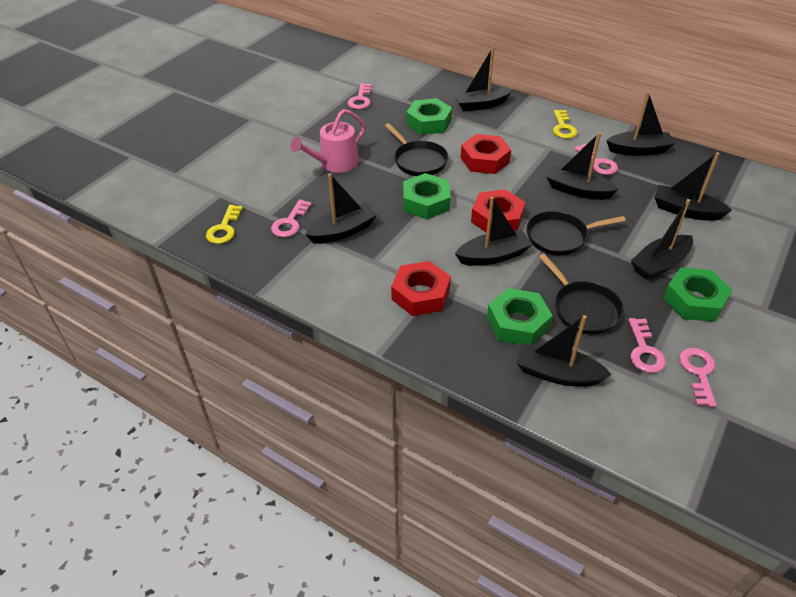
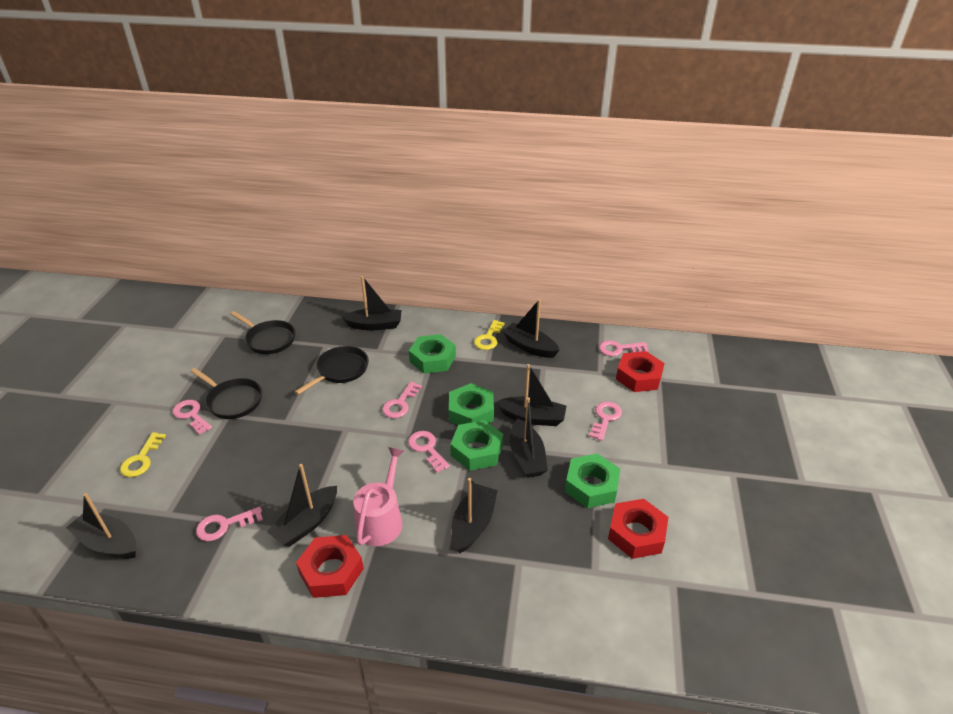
black boat: [305,174,377,244] [453,47,513,111] [455,197,532,266] [517,315,612,386] [546,132,619,200] [606,92,675,156] [631,199,693,280] [654,152,732,221] = 8 -> [66,493,136,559] [267,464,337,547] [341,276,402,331] [451,478,498,553] [496,364,566,426] [502,299,559,358] [510,397,548,478] = 7
pink key: [271,199,312,237] [348,83,372,109] [574,144,618,175] [628,318,666,373] [679,348,717,407] = 5 -> [172,400,212,435] [196,507,263,541] [382,382,422,418] [408,431,450,473] [589,401,622,441] [599,340,649,356] = 6

